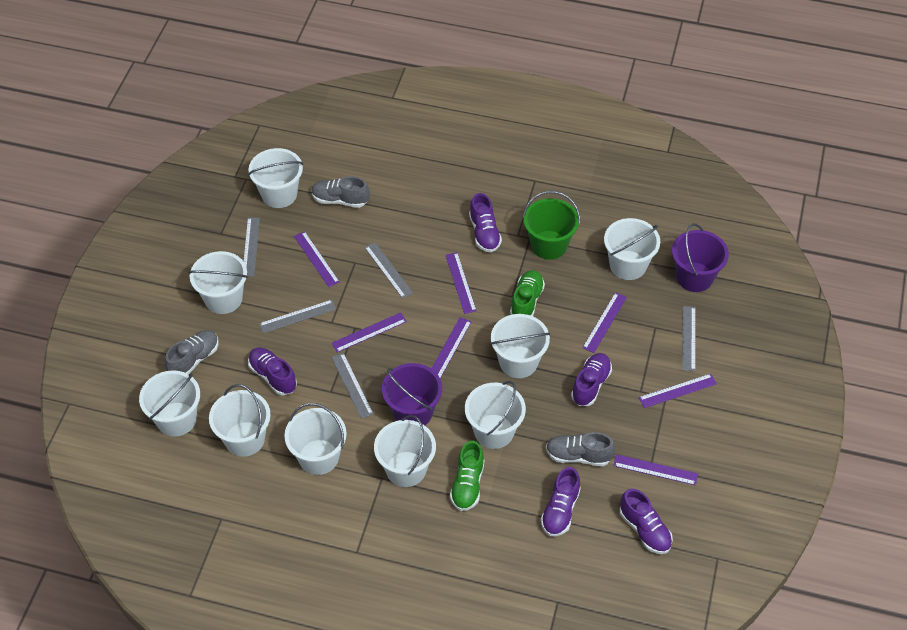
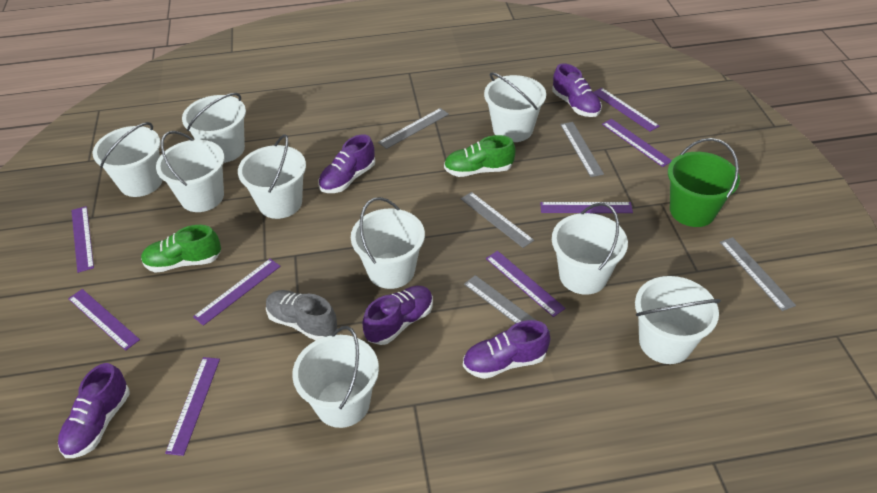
grey shoe: [165,330,219,374] [311,176,370,208] [546,432,615,466] = 3 -> [266,290,337,340] = 1
purple bucket: [382,363,442,425] [672,223,729,292] = 2 -> none = 0
purple ruler: [294,231,340,287] [331,312,407,352] [431,317,472,378] [446,252,476,314] [582,292,627,353] [614,454,698,485] [639,374,717,408] = 7 -> [68,289,140,351] [71,206,94,273] [165,357,220,456] [193,259,281,326] [486,251,565,317] [540,202,633,213] [594,88,659,132] [602,119,672,167] = 8

